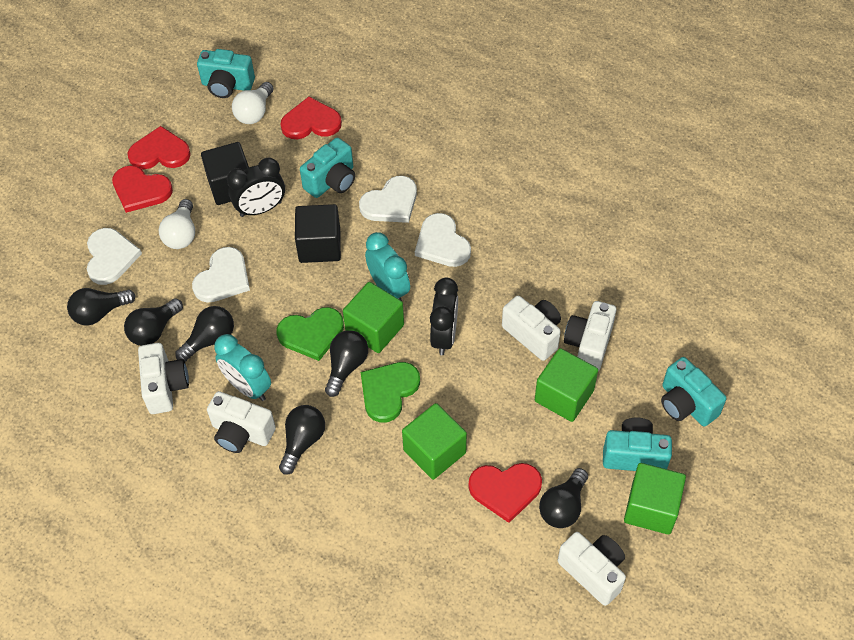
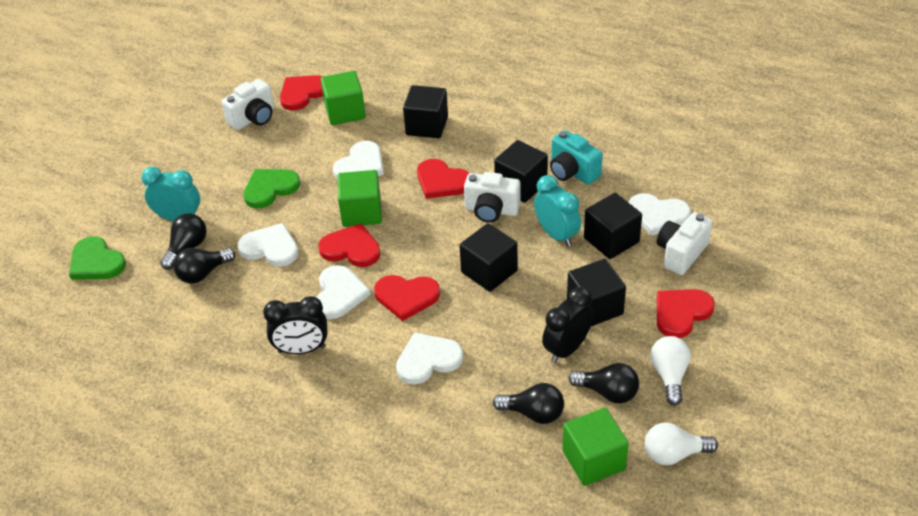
black cube: [201,142,249,205] [295,204,341,263] = 2 -> [403,85,448,138] [459,223,518,292] [494,140,548,203] [567,259,626,326] [584,193,642,259] = 5
black light bulb: [67,288,135,326] [124,298,183,346] [175,306,234,362] [279,405,325,475] [325,330,368,397] [539,468,588,528] = 6 -> [160,214,207,270] [173,248,235,284] [493,383,564,424] [568,363,639,404] = 4
green cube: [343,282,404,353] [402,403,467,480] [535,348,598,422] [624,463,686,535] = 4 -> [321,71,366,125] [338,170,382,227] [562,408,629,486] = 3
red heart: [112,166,173,213] [128,126,191,170] [280,97,342,139] [468,463,542,523] = 4 -> [280,75,323,111] [318,223,380,267] [374,275,440,321] [417,159,469,199] [657,289,715,338] = 5
turquoise camera: [197,49,255,98] [300,137,355,198] [603,418,672,471] [661,357,727,427] = 4 -> [550,130,603,185] = 1
white camera: [138,343,189,414] [207,391,276,453] [502,296,561,361] [558,532,626,606] [564,301,616,371] = 5 -> [222,79,274,130] [464,172,521,223] [657,212,712,275] = 3
white heart: [87,228,142,285] [192,247,250,303] [359,176,417,223] [415,213,471,267] = 4 -> [238,223,299,267] [316,265,371,319] [333,141,384,180] [396,332,463,385] [628,193,691,236] = 5

